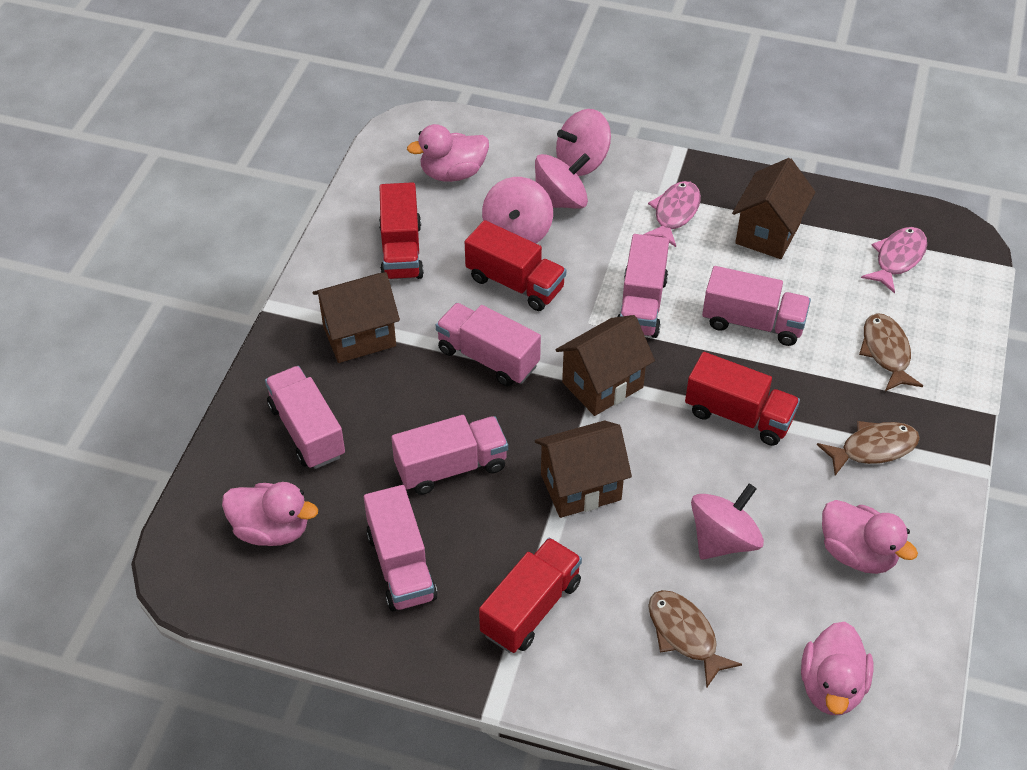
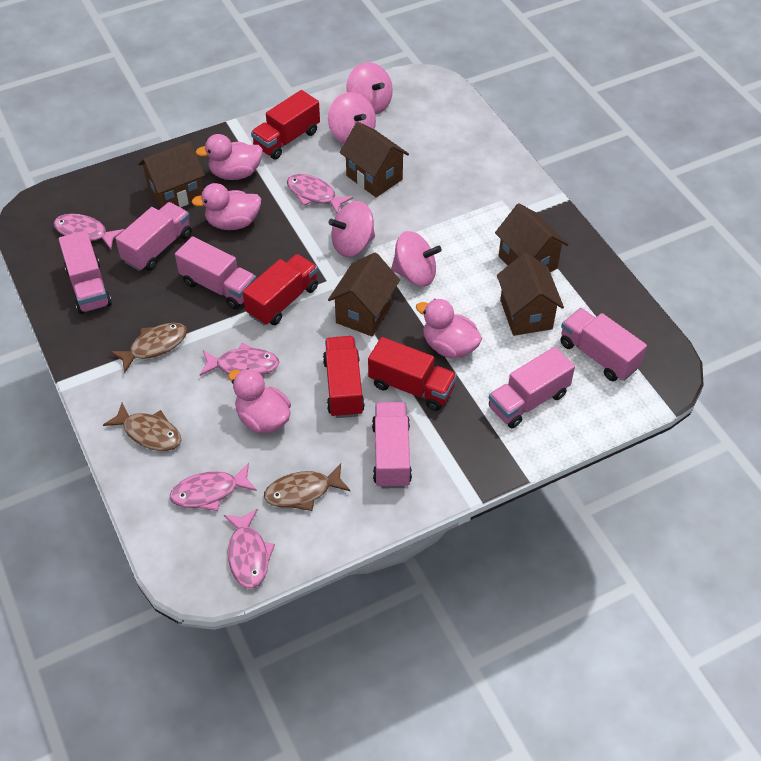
brown house: [312,272,400,363] [535,421,632,518] [555,315,655,416] [732,158,815,259] = 4 -> [138,141,205,209] [328,253,400,337] [340,122,409,197] [495,203,568,272] [497,252,564,336] = 5
pink fish: [643,181,701,247] [861,227,927,293] = 2 -> [54,214,125,249] [170,463,257,511] [200,343,279,376] [224,509,275,588] [287,174,353,214] = 5

